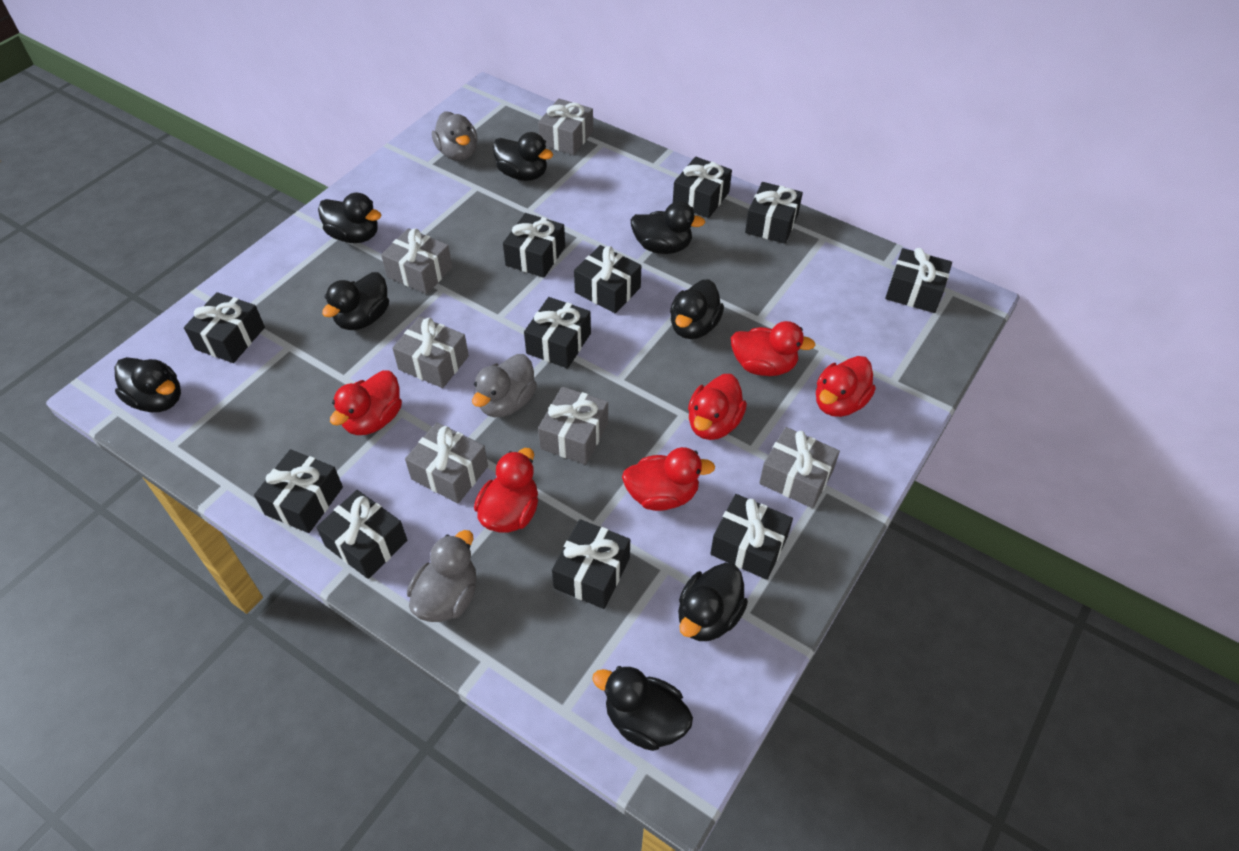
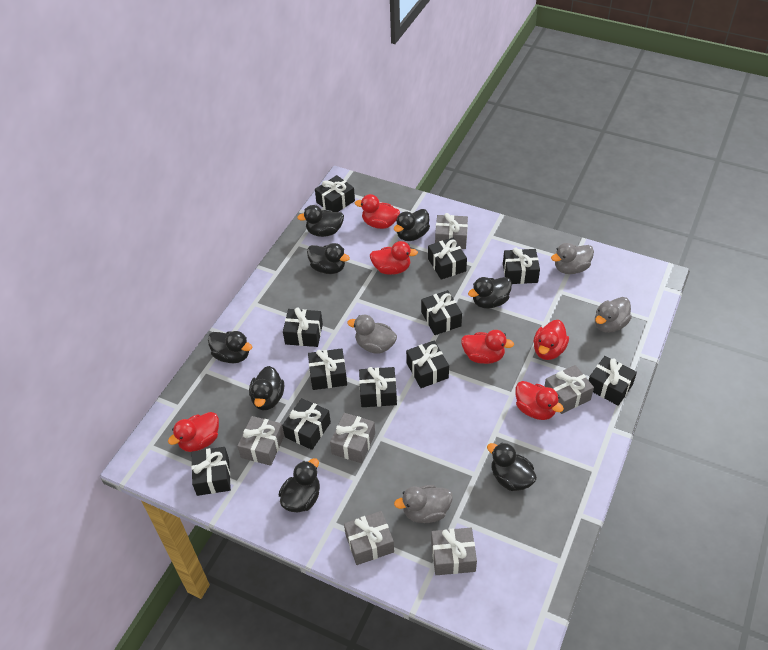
grey duck: [407,530,476,622] [432,111,478,161] [472,354,537,417] = 3 -> [347,314,397,354] [394,485,453,523] [551,243,594,274] [595,297,632,333] = 4

